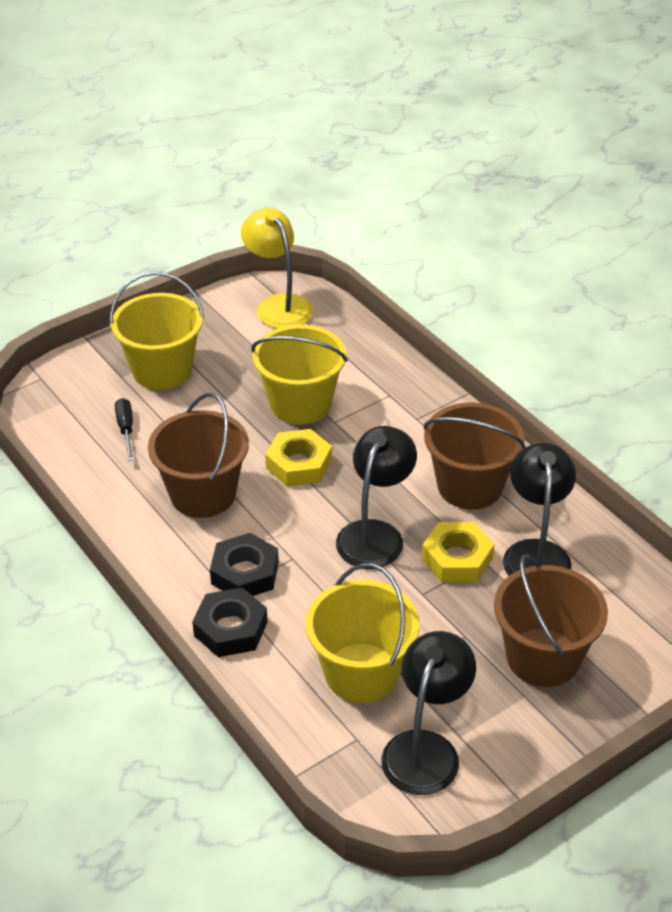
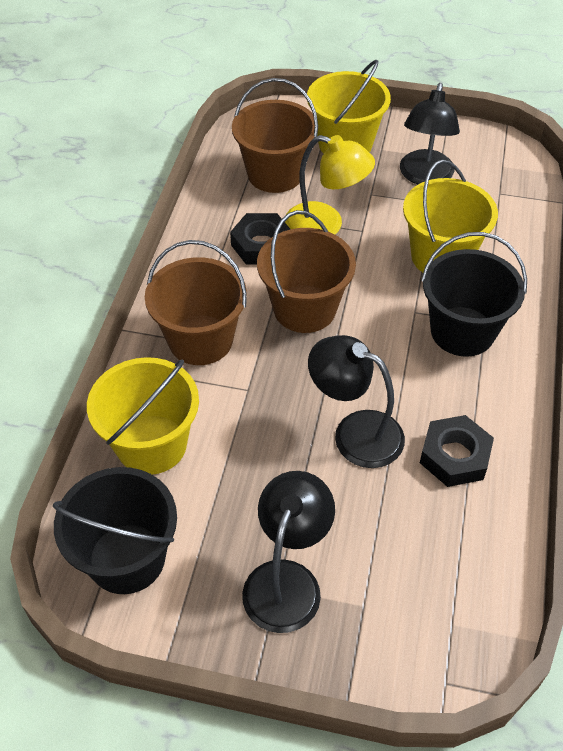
black bucket: none = 0 -> [53,467,177,594] [421,232,527,357] = 2
black screwdriver: [115,398,133,461] = 1 -> none = 0
yellow nut: [265,429,332,487] [422,522,495,582] = 2 -> none = 0

